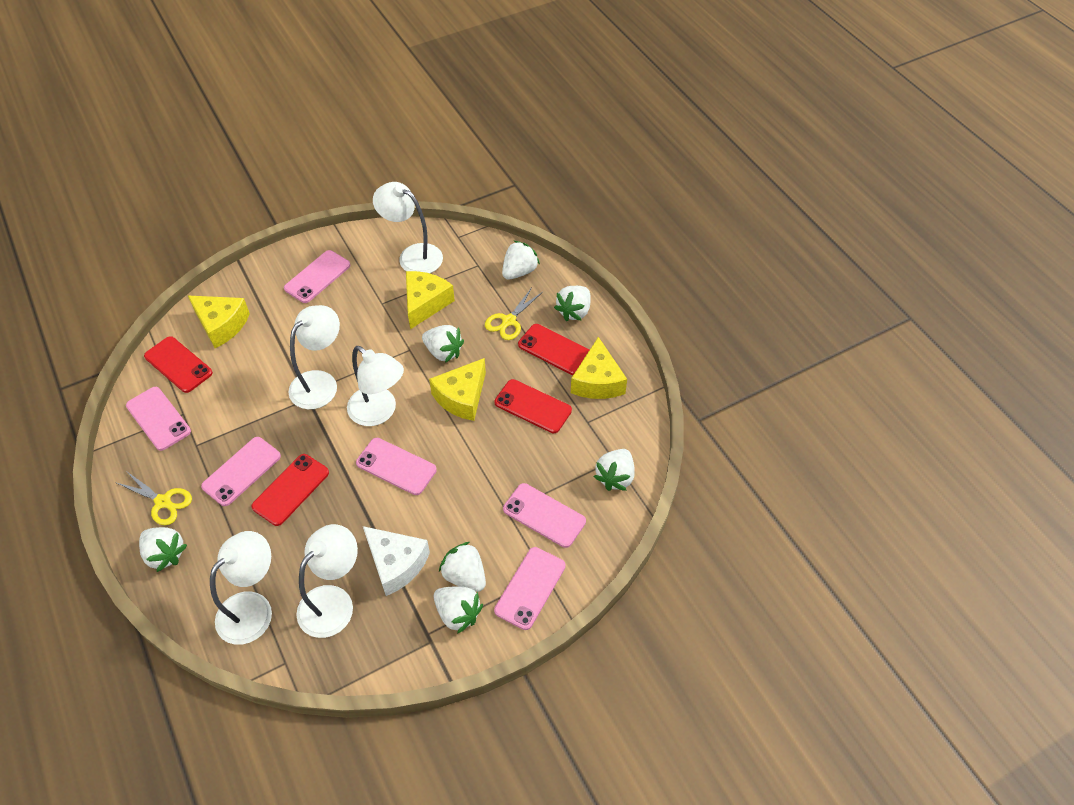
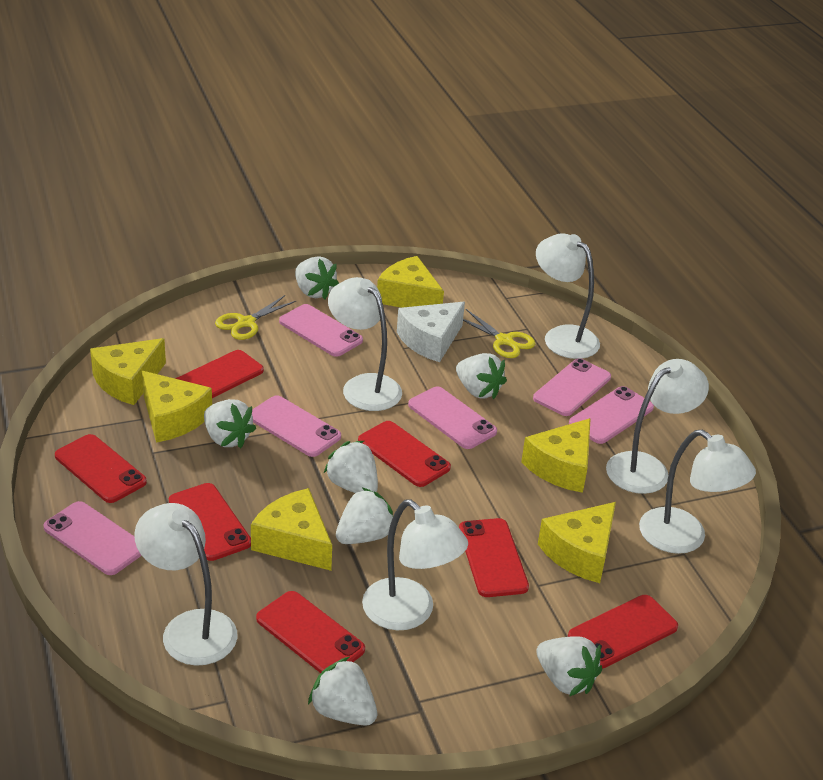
red phone: [144,336,213,393] [251,454,329,526] [494,379,572,433] [518,324,589,375] = 4 -> [55,434,147,503] [169,483,251,561] [175,350,264,398] [256,591,365,673] [358,421,451,487] [459,518,529,597] [568,595,678,669] = 7
white lamp: [210,531,272,645] [288,305,340,409] [296,524,358,638] [347,346,404,426] [373,182,443,273] = 5 -> [134,503,238,666] [328,277,402,411] [362,499,468,630] [536,233,600,359] [606,359,709,494] [639,430,756,554] = 6
yellow cheese: [188,296,250,348] [406,271,455,329] [429,358,486,421] [571,337,627,399] = 4 -> [90,338,166,405] [142,371,212,443] [251,488,332,571] [377,256,444,308] [521,418,591,493] [538,502,616,583] = 6

